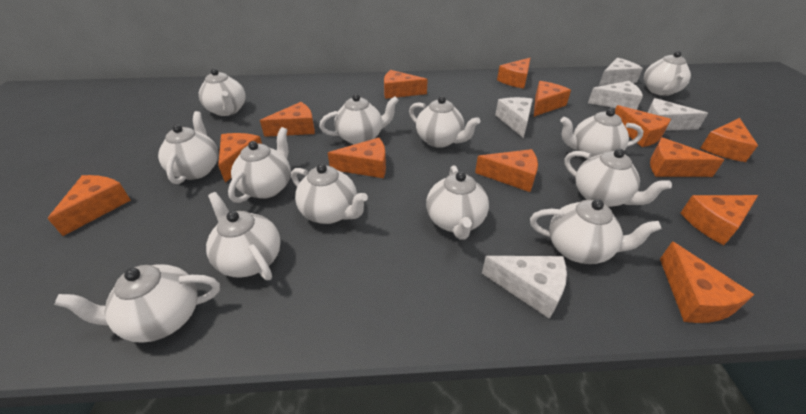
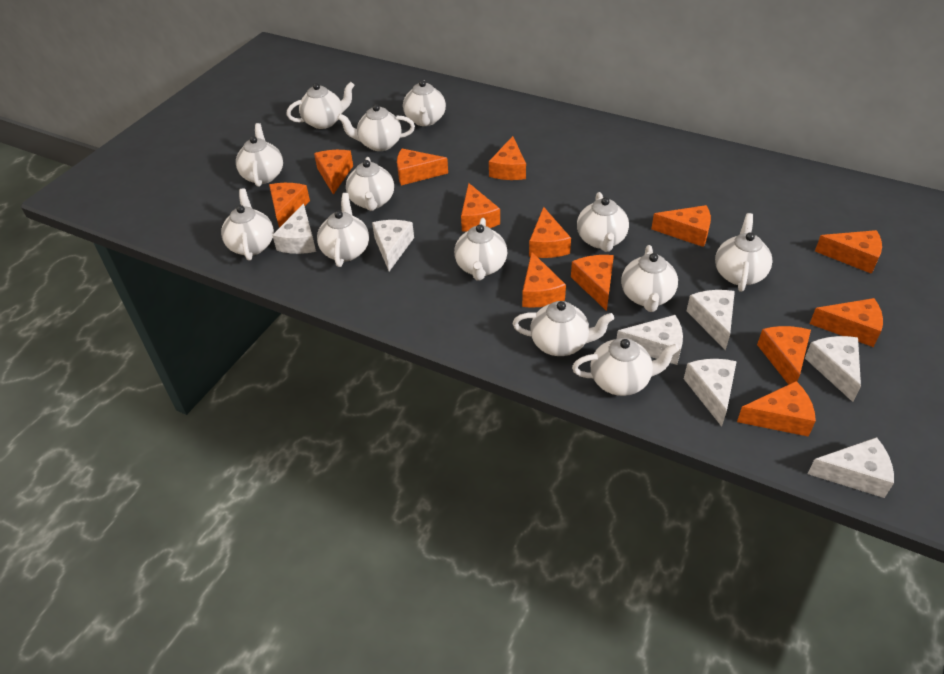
white cheese: [482,256,567,319] [495,97,533,138] [588,81,643,110] [599,58,643,85] [647,98,708,131] = 5 -> [272,204,316,254] [372,220,414,271] [617,315,683,365] [684,359,737,427] [686,290,735,350] [805,336,861,402] [807,437,894,498] = 7

